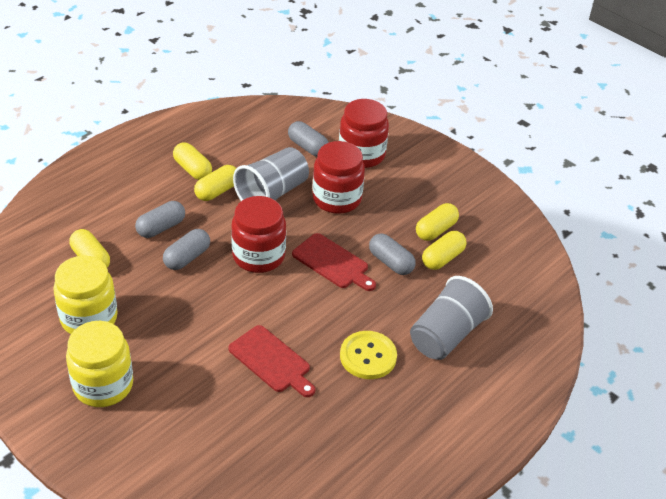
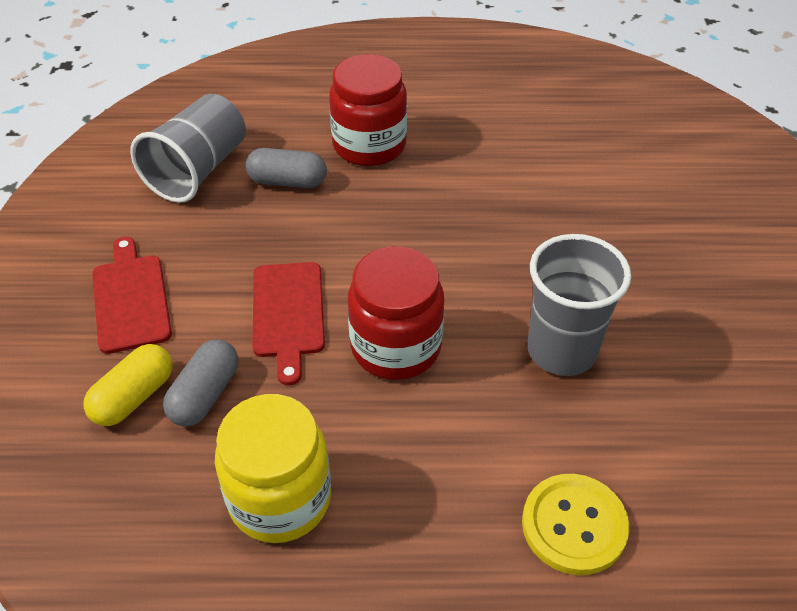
grey capsule: [135,201,185,238] [163,229,210,270] [288,121,329,156] [369,233,416,275] = 4 -> [163,340,238,427] [246,148,327,188] = 2
red jar: [231,196,286,273] [312,141,365,214] [339,99,389,168] = 3 -> [329,54,407,166] [348,246,444,380] = 2
yellow capsule: [69,229,110,268] [173,142,212,180] [194,165,236,201] [416,203,459,241] [422,231,467,270] = 5 -> [83,344,173,426] = 1
yellow jar: [53,256,118,334] [66,321,133,407] = 2 -> [215,394,331,543] = 1

